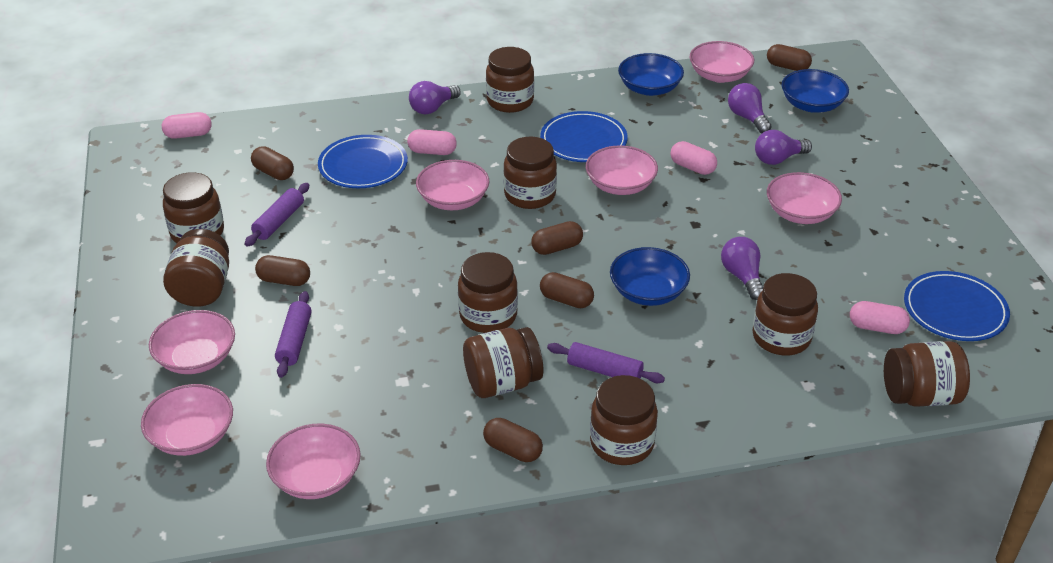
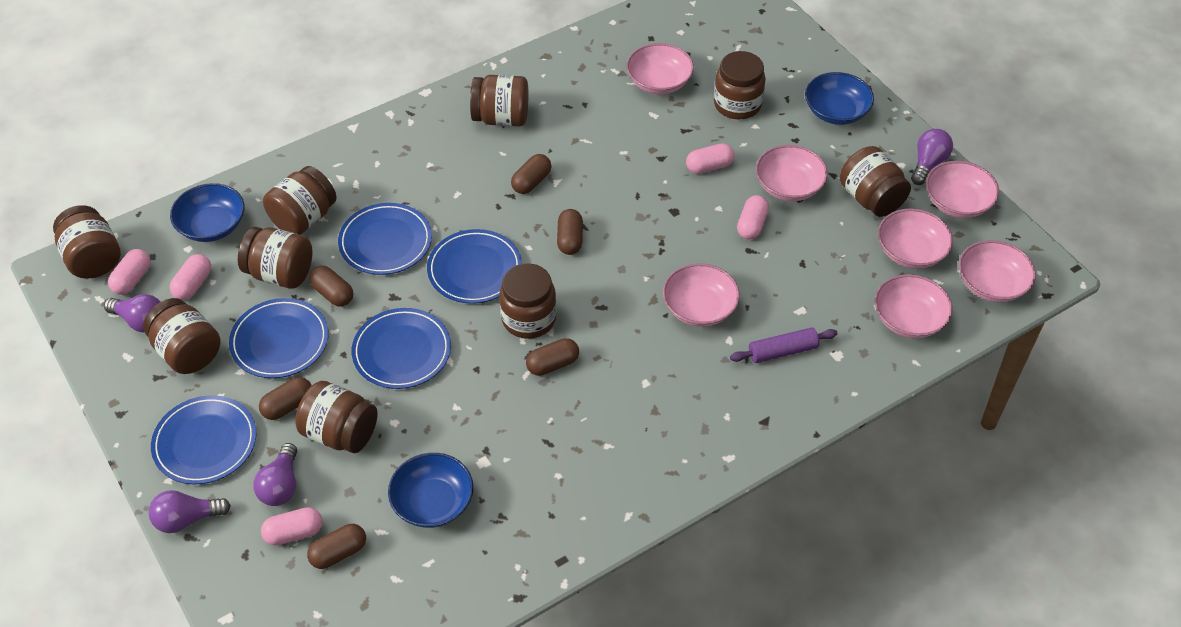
blue plate: [318,135,408,188] [540,111,628,162] [904,271,1010,341] = 3 -> [151,395,257,484] [229,298,329,378] [338,203,432,275] [352,308,451,389] [427,229,522,304] = 5
pink capsule: [162,112,212,139] [407,129,457,155] [670,141,717,175] [850,301,910,334] = 4 -> [108,249,151,295] [170,254,211,300] [261,507,323,545] [686,143,735,174] [737,195,769,239] = 5
purple rolling pin: [245,183,309,247] [275,291,312,378] [547,342,665,383] = 3 -> [730,327,838,363] = 1

